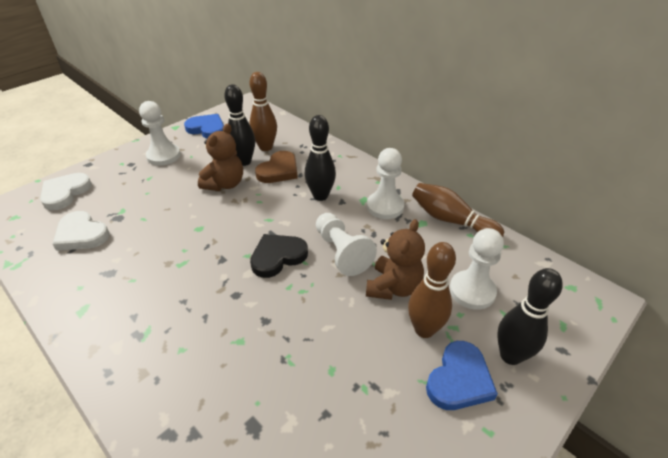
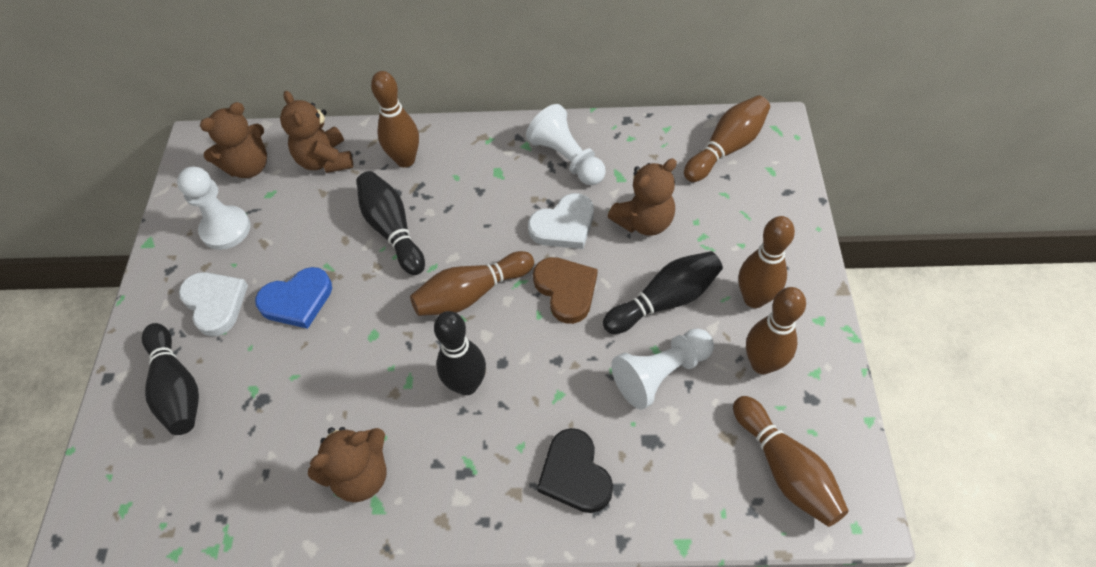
black bowling pin: [224,84,255,166] [305,115,336,201] [497,268,563,365] = 3 -> [142,323,199,435] [356,171,425,275] [434,311,486,395] [603,251,723,334] = 4
blue heart: [184,114,224,139] [426,341,498,410] = 2 -> [255,267,332,329] = 1
brown bowling pin: [249,72,277,151] [408,242,456,338] [412,183,504,237] = 3 -> [371,71,419,168] [410,251,534,316] [684,95,770,182] [733,396,849,527] [739,216,795,308] [746,287,806,374] = 6
brown teddy bear: [198,124,243,191] [366,219,425,300] = 2 -> [200,102,267,178] [280,91,353,173] [308,427,387,502] [607,158,677,236] = 4
white pawn: [139,101,181,166] [316,213,377,276] [367,148,404,219] [449,228,504,310] = 4 -> [177,167,250,250] [526,104,606,185] [611,328,714,410] = 3

